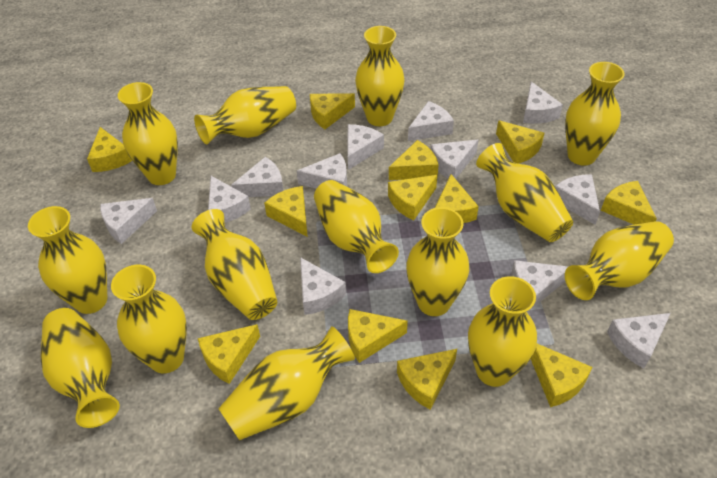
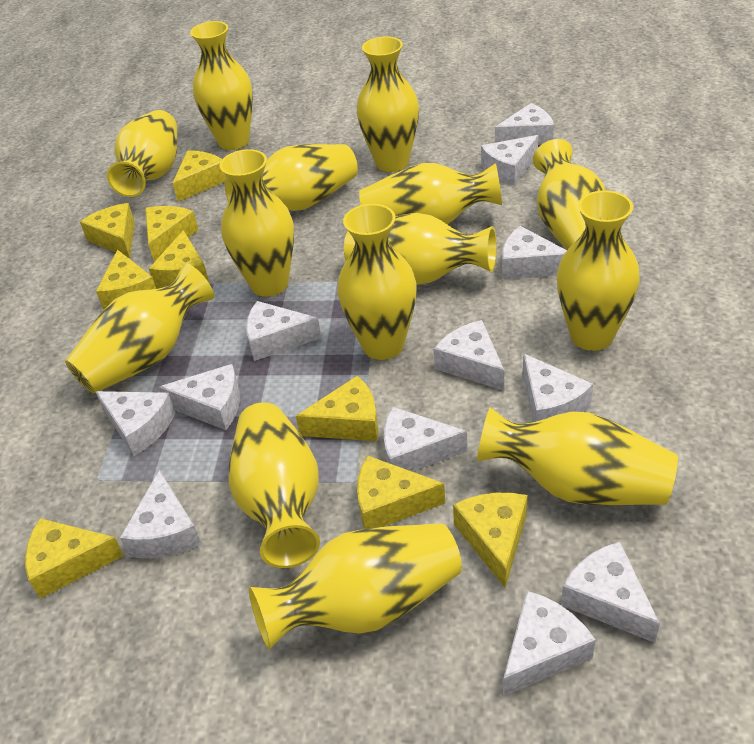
yellow cheese: [87,127,132,172] [198,324,260,384] [264,186,308,237] [310,93,355,129] [348,309,408,363] [388,175,437,220] [389,140,439,180] [397,349,457,410] [435,174,479,223] [496,120,544,164] [531,344,592,407] [601,181,657,225] = 12 -> [25,518,124,599] [80,203,135,258] [96,249,156,310] [145,206,198,262] [149,230,209,288] [173,150,228,202] [296,375,378,441] [357,456,445,529] [453,493,527,588] = 9

